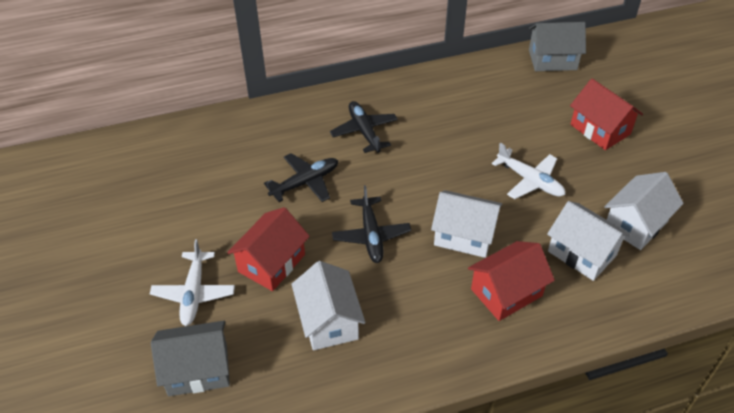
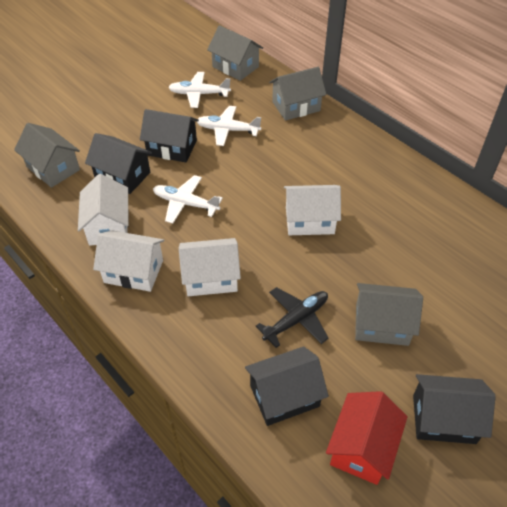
black house: none = 0 -> [85,133,152,194] [140,109,199,162] [245,346,329,426] [413,374,496,444] = 4
black plane: [264,153,338,202] [330,101,398,153] [332,185,411,263] = 3 -> [256,287,329,348] = 1
grey house: [151,321,230,396] [529,22,586,71] = 2 -> [14,123,80,188] [207,25,263,81] [269,67,327,121] [355,283,423,346] = 4
red house: [227,207,310,291] [468,241,555,321] [570,78,643,150] = 3 -> [326,391,408,485] = 1
white plane: [150,239,235,326] [492,143,565,199] = 2 -> [153,175,223,224] [168,72,231,108] [197,106,261,146] = 3

